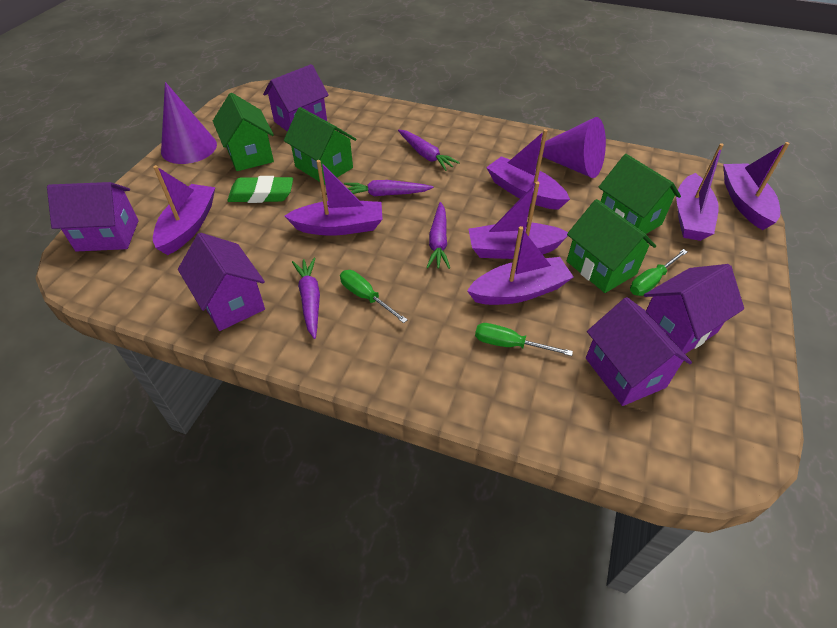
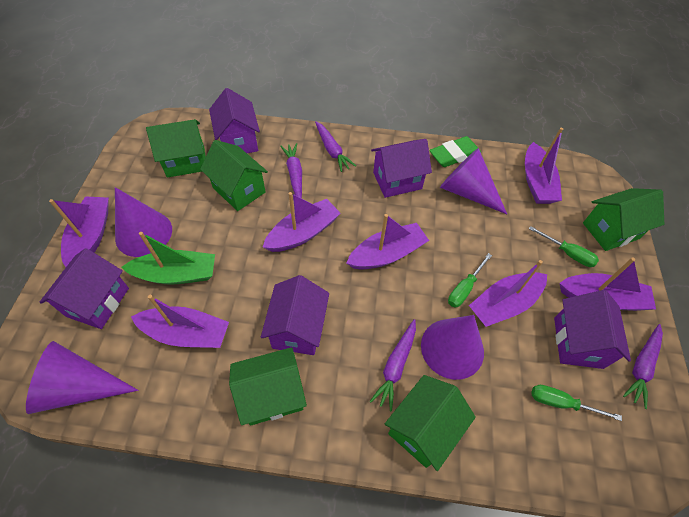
green boat: none = 0 -> [122,232,215,285] = 1
green house: [213,93,274,171] [284,107,356,185] [567,199,656,293] [599,154,681,234] = 4 -> [146,119,206,178] [200,140,268,211] [229,347,307,426] [385,375,476,471] [583,188,664,251] = 5
purple cone: [161,82,217,164] [539,117,606,178] = 2 -> [26,341,138,414] [115,187,172,257] [421,315,484,380] [440,148,507,214] = 4

